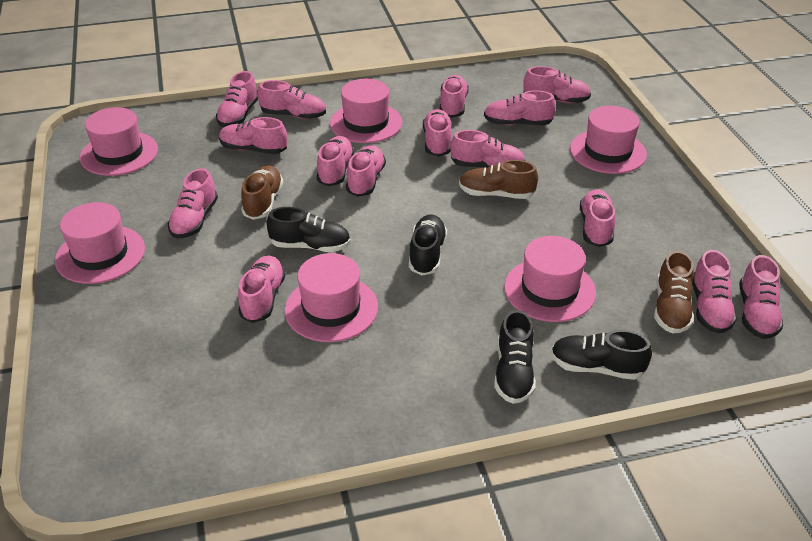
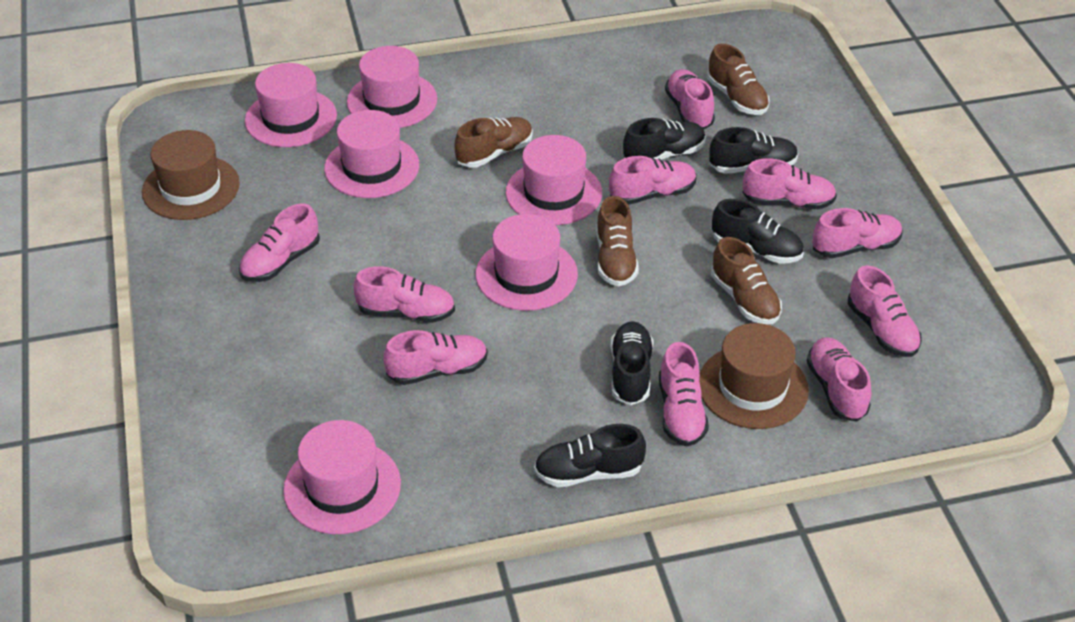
black shoe: [267,207,351,252] [409,214,447,276] [494,310,536,404] [551,330,652,380] = 4 -> [534,424,646,487] [610,321,653,405] [623,118,706,160] [709,127,798,174] [712,199,804,264] = 5
brown hat: none = 0 -> [142,130,240,220] [699,323,809,429] = 2
brown shoe: [241,165,283,220] [459,160,538,199] [654,251,694,333] = 3 -> [455,117,533,168] [596,196,639,287] [707,44,770,115] [711,237,782,324] = 4
pink shoe: [168,168,218,239] [216,71,258,127] [219,117,287,154] [238,256,286,323] [258,80,326,119] [317,136,354,186] [346,145,386,197] [423,109,452,157] [440,75,469,118] [451,130,525,167] [484,90,556,125] [523,66,591,103] [580,189,615,247] [692,250,737,333] [739,255,783,339] = 15 -> [239,204,320,282] [354,266,455,323] [384,330,488,385] [609,156,696,205] [659,342,709,446] [665,69,715,129] [743,158,837,209] [807,338,871,421] [812,208,903,258] [848,265,922,357] = 10

